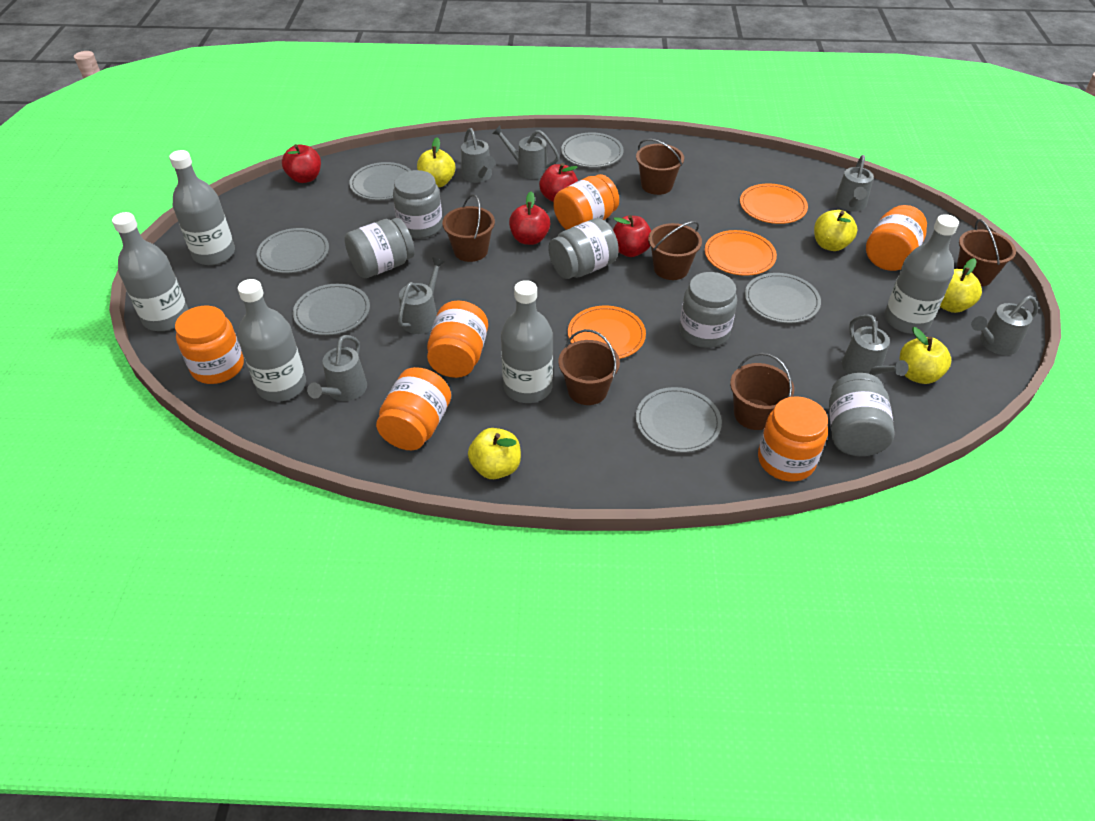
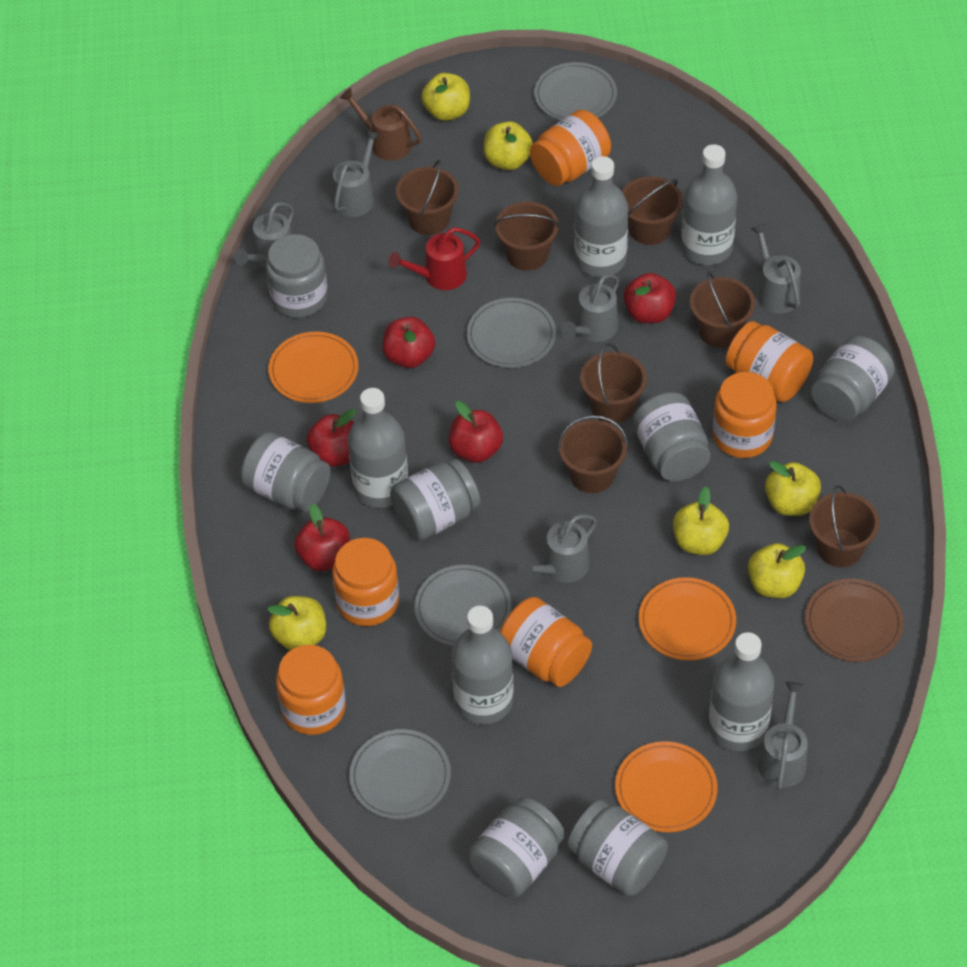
brown bucket: [442,194,495,262] [558,329,620,405] [636,139,684,195] [648,221,702,280] [730,353,794,430] [956,219,1016,287] = 6 -> [396,160,459,235] [494,202,560,271] [558,415,628,493] [580,343,647,423] [622,176,683,245] [690,271,755,348] [809,485,880,567] = 7
brown plate: none = 0 -> [805,579,904,662] = 1
brown watering can: none = 0 -> [340,88,422,161] = 1
grey jar: [345,218,415,278] [393,170,443,239] [548,218,619,279] [679,272,737,348] [829,373,895,456] = 5 -> [241,432,331,512] [266,234,328,318] [390,459,480,541] [468,797,565,897] [567,800,668,896] [633,392,710,481] [811,336,895,422] = 7
grey plate: [256,228,329,273] [293,284,370,335] [349,162,411,200] [561,132,624,168] [636,387,722,453] [745,273,821,323] = 6 -> [349,729,451,819] [415,565,511,646] [467,298,556,368] [534,62,617,120] = 4
grey watering can: [307,335,367,401] [398,257,445,334] [461,128,495,183] [492,126,559,179] [835,155,874,212] [842,314,909,377] [971,296,1038,355] = 7 -> [234,202,294,268] [333,130,380,217] [518,514,597,583] [561,274,619,342] [750,224,801,314] [758,681,808,790] = 6
red apple: [282,144,321,183] [509,192,550,245] [539,163,578,202] [613,215,651,257] = 4 -> [294,503,350,571] [307,409,356,467] [382,317,435,368] [449,401,503,463] [624,273,676,323] = 5
red watering can: none = 0 -> [389,227,480,290] = 1
yellow apple: [417,137,455,187] [468,428,521,479] [814,210,857,251] [900,327,951,384] [940,258,982,313] = 5 -> [267,596,326,650] [421,73,470,121] [484,121,533,170] [673,487,729,555] [748,543,806,598] [765,461,821,516] = 6

